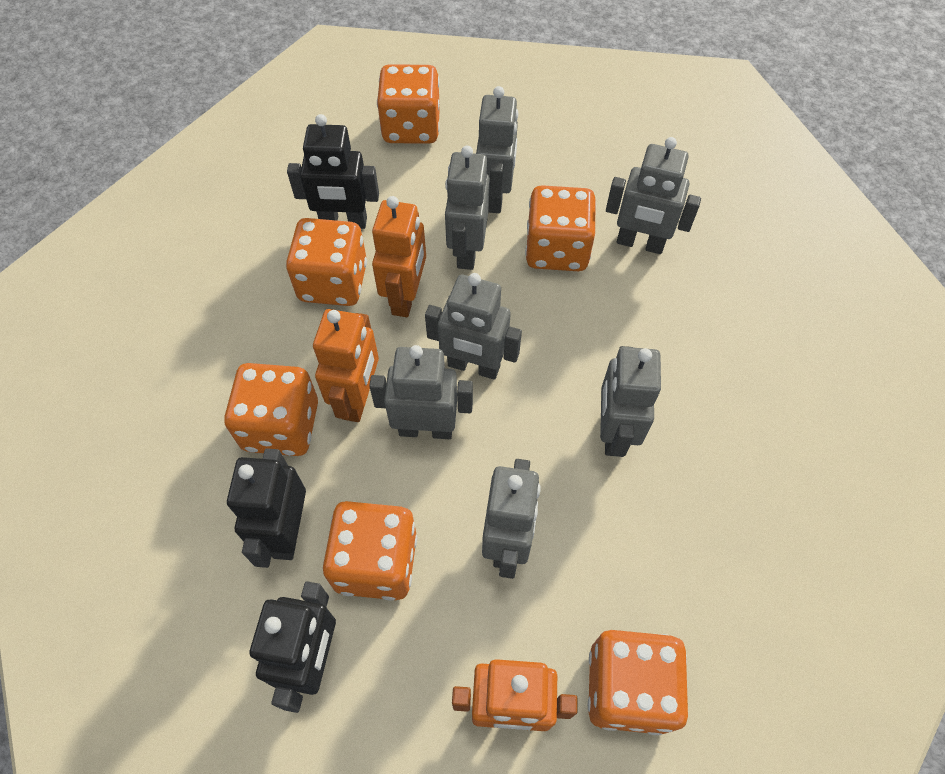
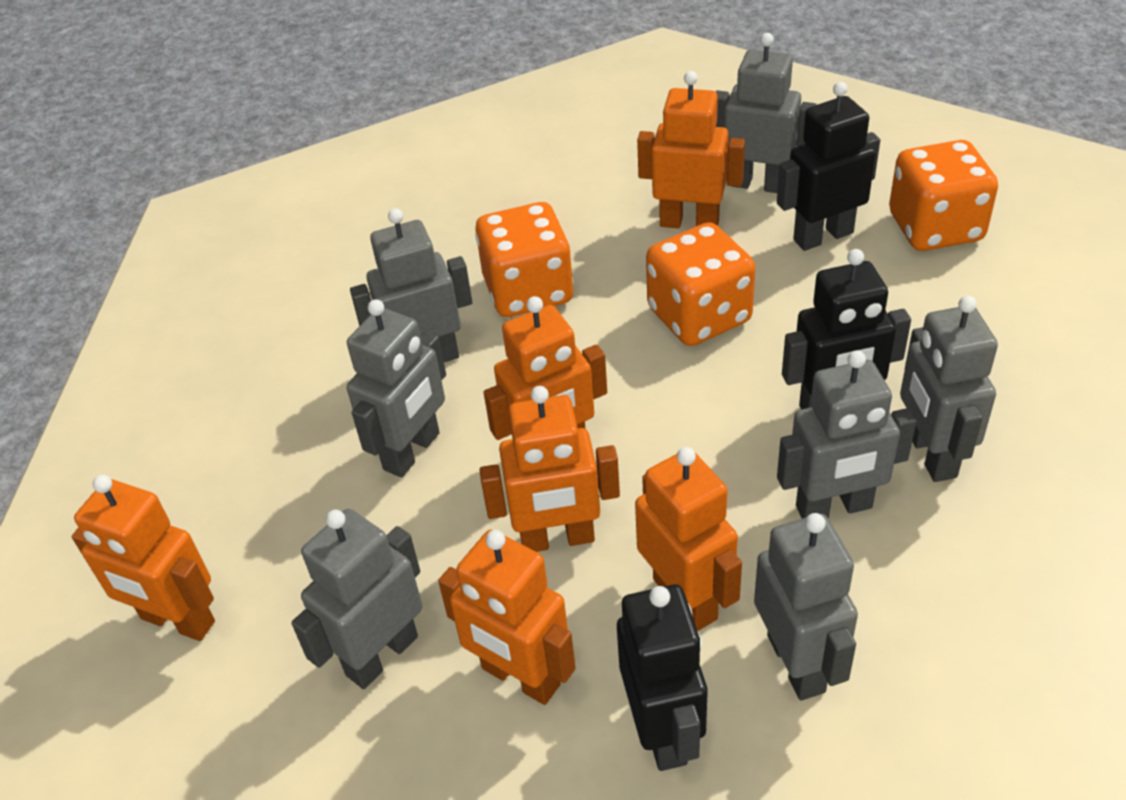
orange dice: [224,363,318,456] [286,218,367,306] [323,501,417,601] [377,64,440,144] [525,185,596,271] [588,630,688,735] = 6 -> [475,202,573,317] [646,222,756,346] [889,140,998,251] = 3
orange robot: [313,309,379,422] [372,196,426,317] [452,659,578,731] = 3 -> [72,475,215,641] [438,530,576,705] [479,386,620,552] [484,296,607,440] [635,447,742,631] [637,71,745,228] = 6

